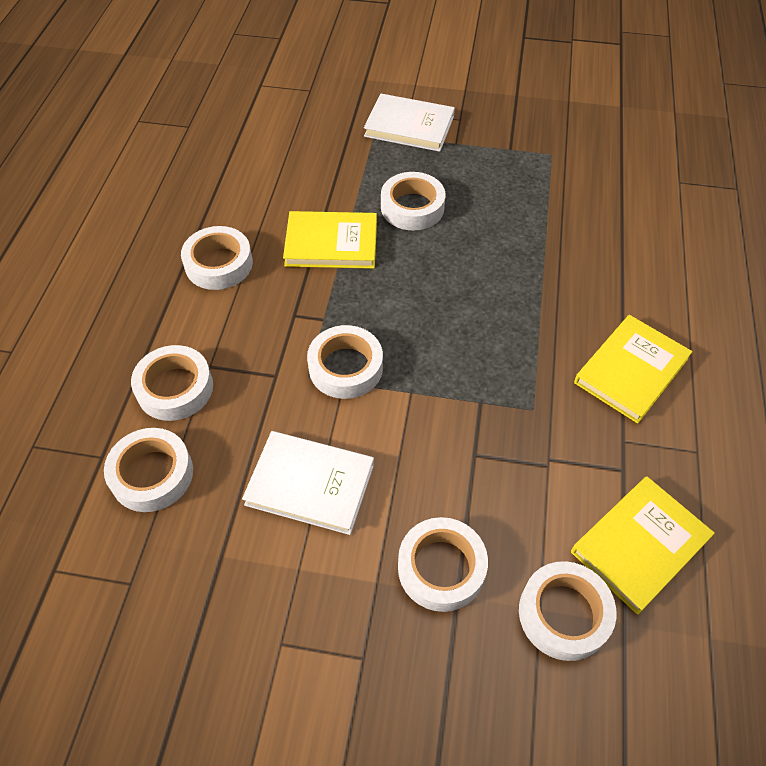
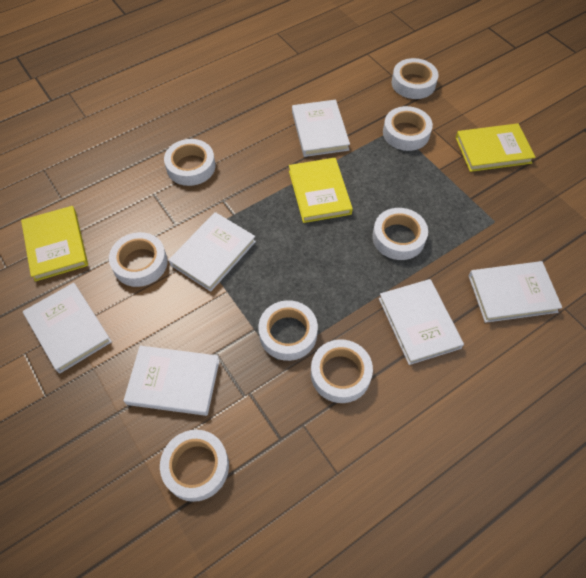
white book: [242,431,374,535] [364,94,455,152] = 2 -> [23,283,112,373] [124,346,220,416] [169,212,256,292] [292,100,350,157] [379,279,464,365] [469,261,562,323] = 6
white tape: [104,428,193,512] [131,345,213,421] [181,226,253,290] [307,325,383,399] [381,172,445,230] [398,517,488,612] [519,561,616,661] = 7 -> [109,232,168,287] [160,430,229,502] [164,139,215,186] [258,300,318,361] [311,339,373,403] [372,208,428,260] [383,106,433,151] [392,58,438,99] = 8

